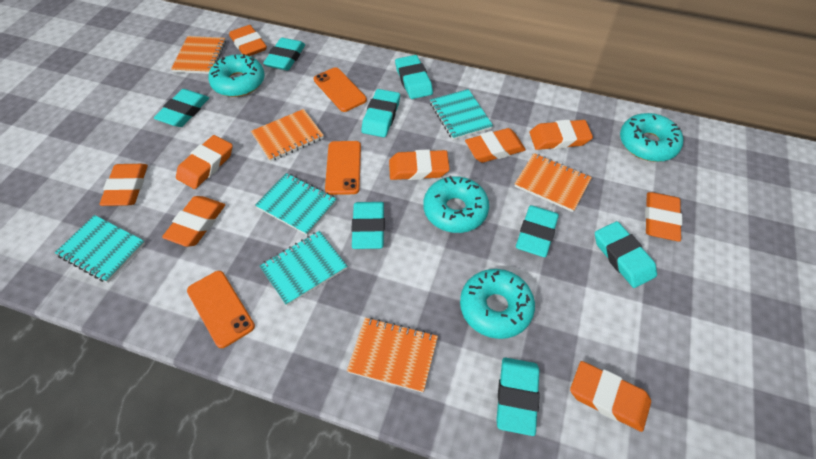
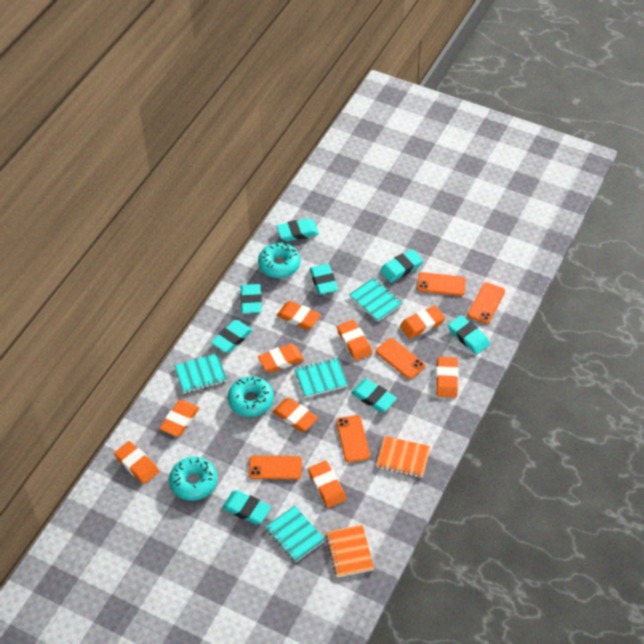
orange notebook: [171,36,226,74] [251,109,324,162] [347,318,438,393] [514,153,592,212] = 4 -> [326,525,374,578] [376,436,431,478] = 2
orange phone: [187,271,255,348] [314,67,367,112] [325,141,361,195] = 3 -> [248,455,302,480] [336,415,370,462] [376,338,425,379] [417,272,466,296] [468,282,505,324] = 5
turquoise donut: [208,54,265,97] [423,176,489,233] [460,269,535,339] [620,113,683,162] = 4 -> [169,457,217,501] [228,376,274,417] [258,243,300,278] = 3

